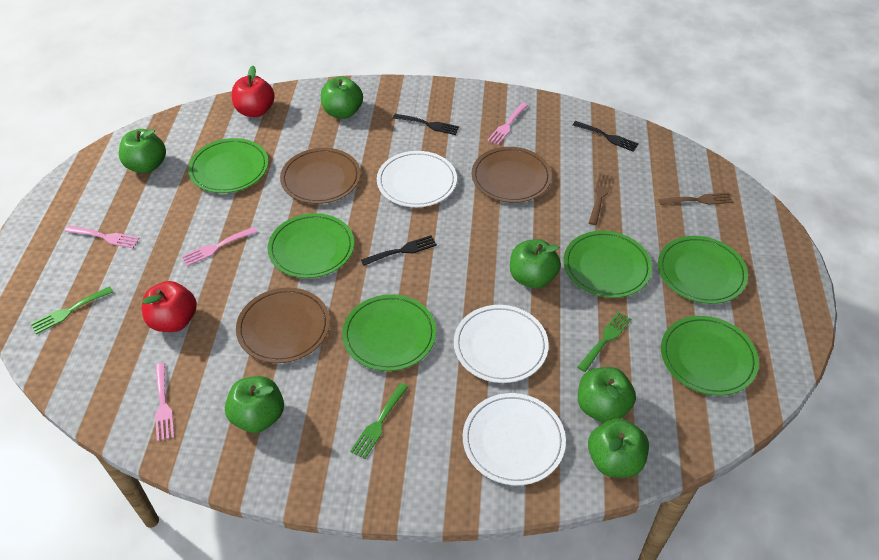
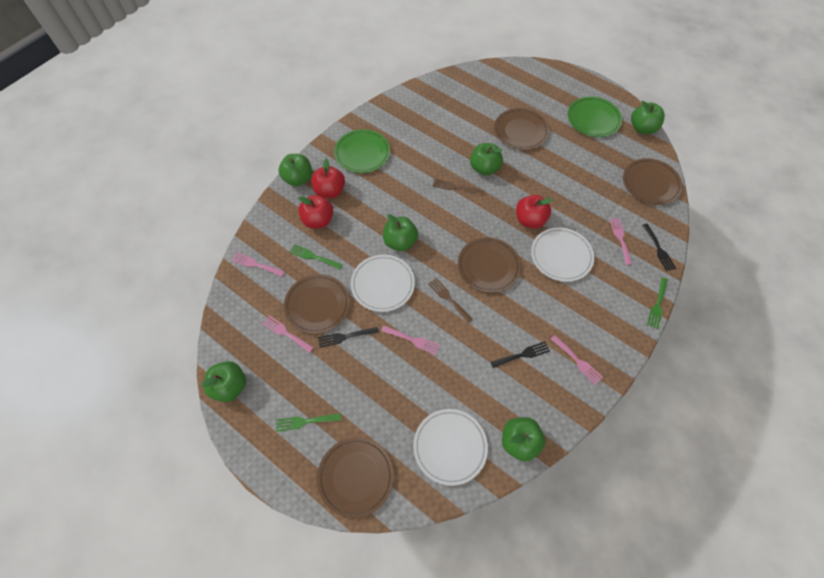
brown plate: [236,288,330,363] [280,148,361,204] [472,147,552,203] = 3 -> [284,274,350,334] [317,437,394,518] [458,238,521,293] [494,108,549,150] [623,158,682,205] = 5
green plate: [188,138,269,193] [268,213,354,278] [342,294,436,371] [563,231,652,298] [658,236,748,304] [661,316,759,396] = 6 -> [334,129,390,173] [568,97,622,137] = 2
pink fork: [65,226,140,248] [155,363,174,441] [182,227,257,266] [487,103,528,145] = 4 -> [231,252,285,277] [262,315,314,353] [381,326,440,355] [551,335,603,385] [610,218,632,265] = 5
red apple: [142,281,197,332] [232,66,275,117] = 2 -> [298,195,334,229] [311,159,345,198] [516,195,553,229] = 3

